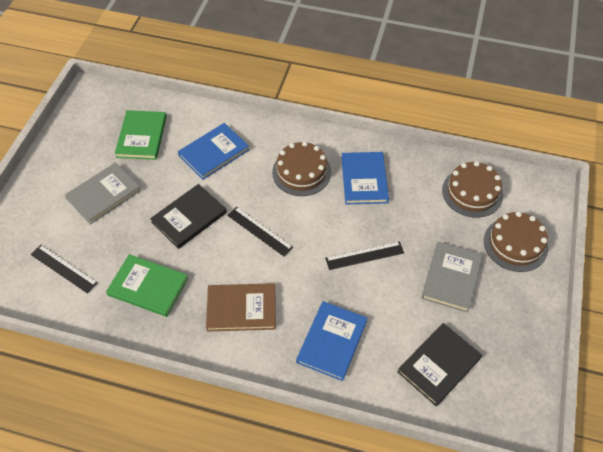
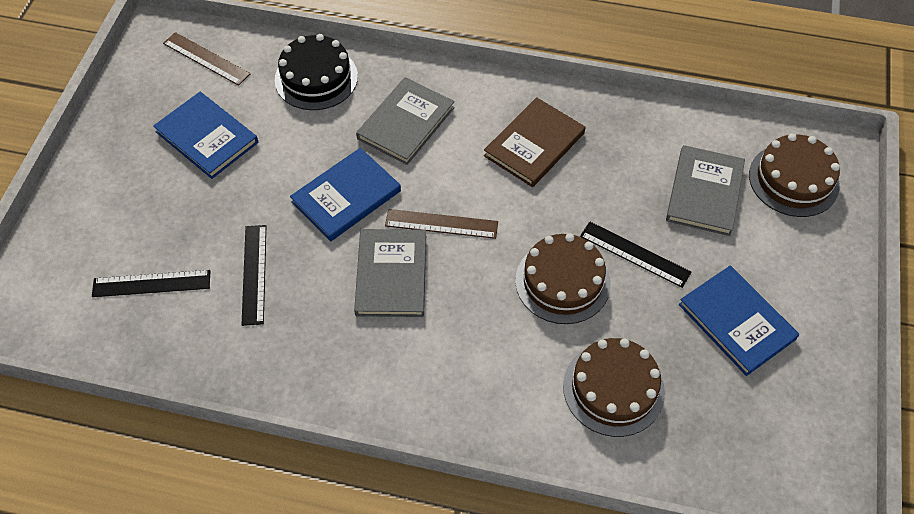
black book: [150,184,227,249] [397,323,482,406] = 2 -> none = 0
black cake: none = 0 -> [275,34,358,110] = 1
brown ruler: none = 0 -> [163,32,251,86] [385,209,498,239] = 2
green book: [106,254,188,317] [115,110,167,160] = 2 -> none = 0
grey book: [65,162,141,225] [421,242,482,313] = 2 -> [354,229,426,317] [356,77,455,165] [666,145,745,236] = 3

